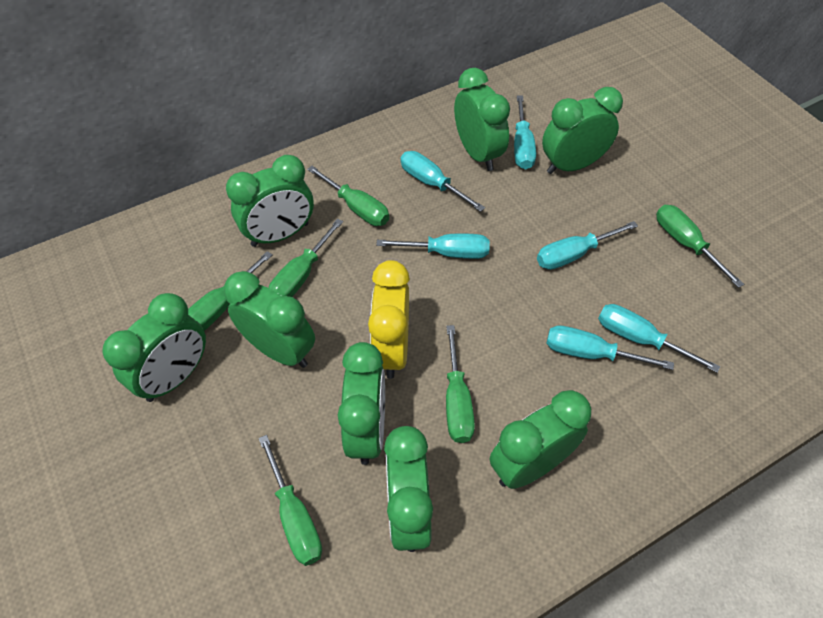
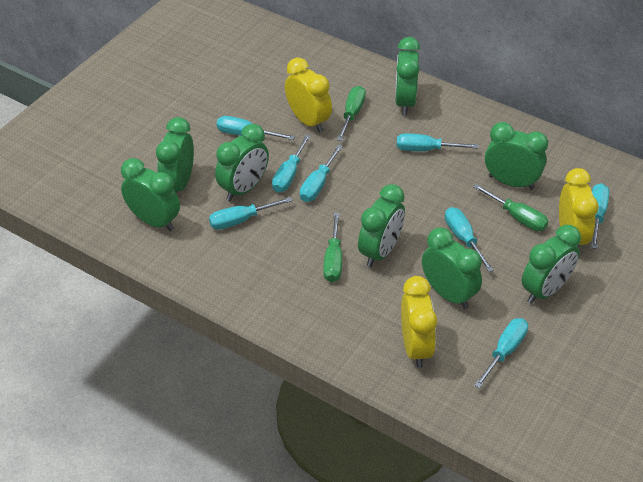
green screwdriver: [188,251,272,331] [259,435,322,566] [269,218,343,297] [307,166,389,226] [446,325,475,443] [656,205,744,288] = 6 -> [323,213,342,282] [337,86,366,141] [473,184,548,231] = 3
turquoise screwdriver: [376,234,490,259] [401,151,485,212] [514,96,536,170] [537,221,638,270] [546,326,674,370] [598,304,720,373] = 6 -> [209,197,293,230] [217,116,295,140] [272,134,311,193] [300,145,343,202] [397,133,479,151] [445,207,494,272] [474,318,528,388] [591,183,609,249] = 8
yellow clock: [368,260,410,379] = 1 -> [285,58,332,133] [401,276,437,368] [559,168,598,249] = 3

